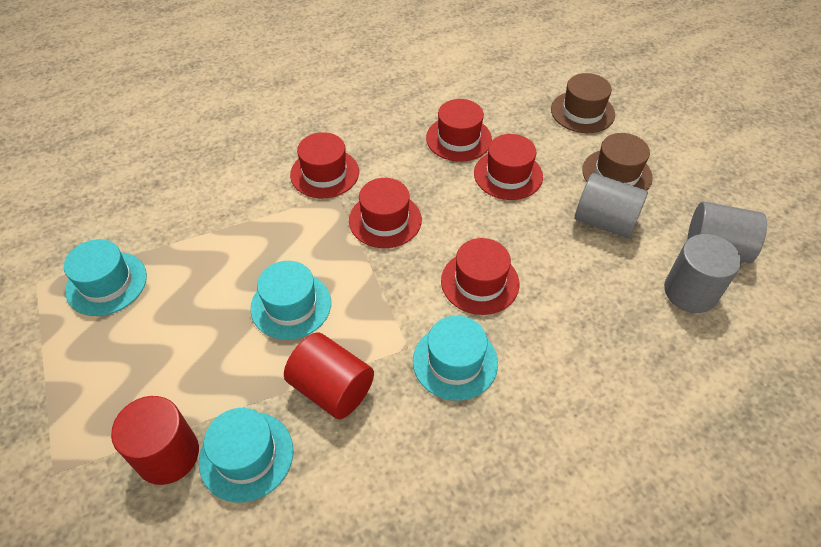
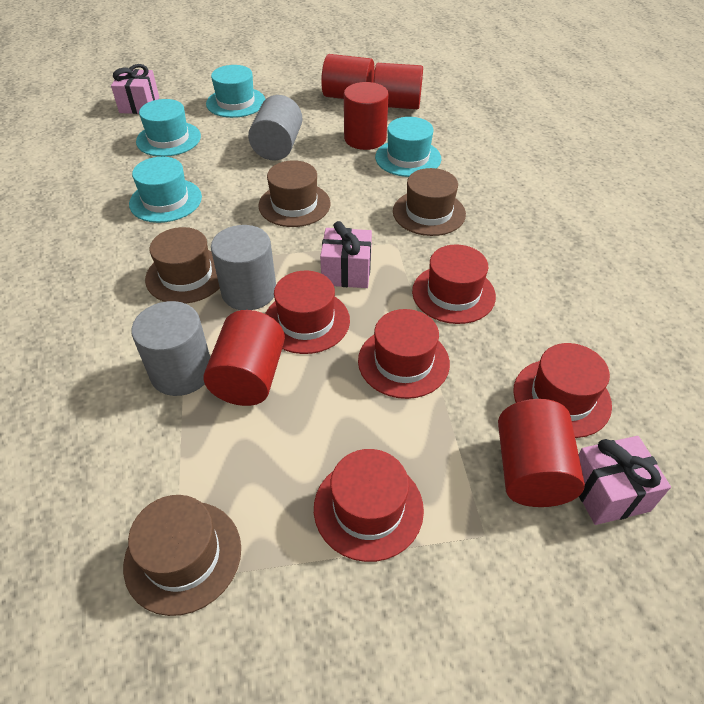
brown hat: [551,73,615,133] [582,133,653,190] = 2 -> [123,495,241,616] [145,227,220,304] [258,160,331,227] [393,168,466,236] = 4
pink gift: none = 0 -> [111,64,159,114] [320,221,372,288] [579,436,671,525] = 3
red cylinder: [111,396,199,485] [284,333,374,419] = 2 -> [203,310,285,406] [321,54,375,99] [344,82,389,150] [373,63,423,109] [498,399,585,507] = 5

